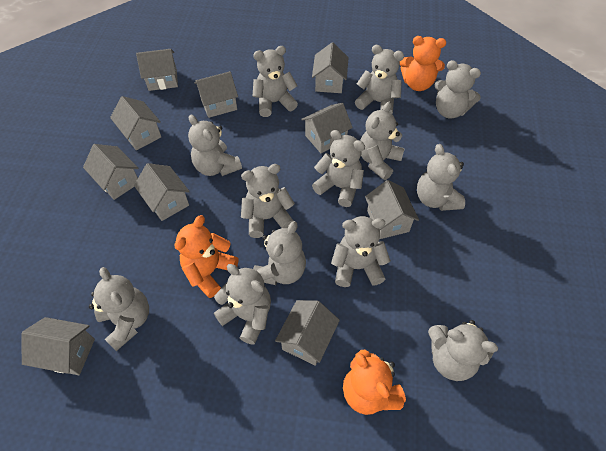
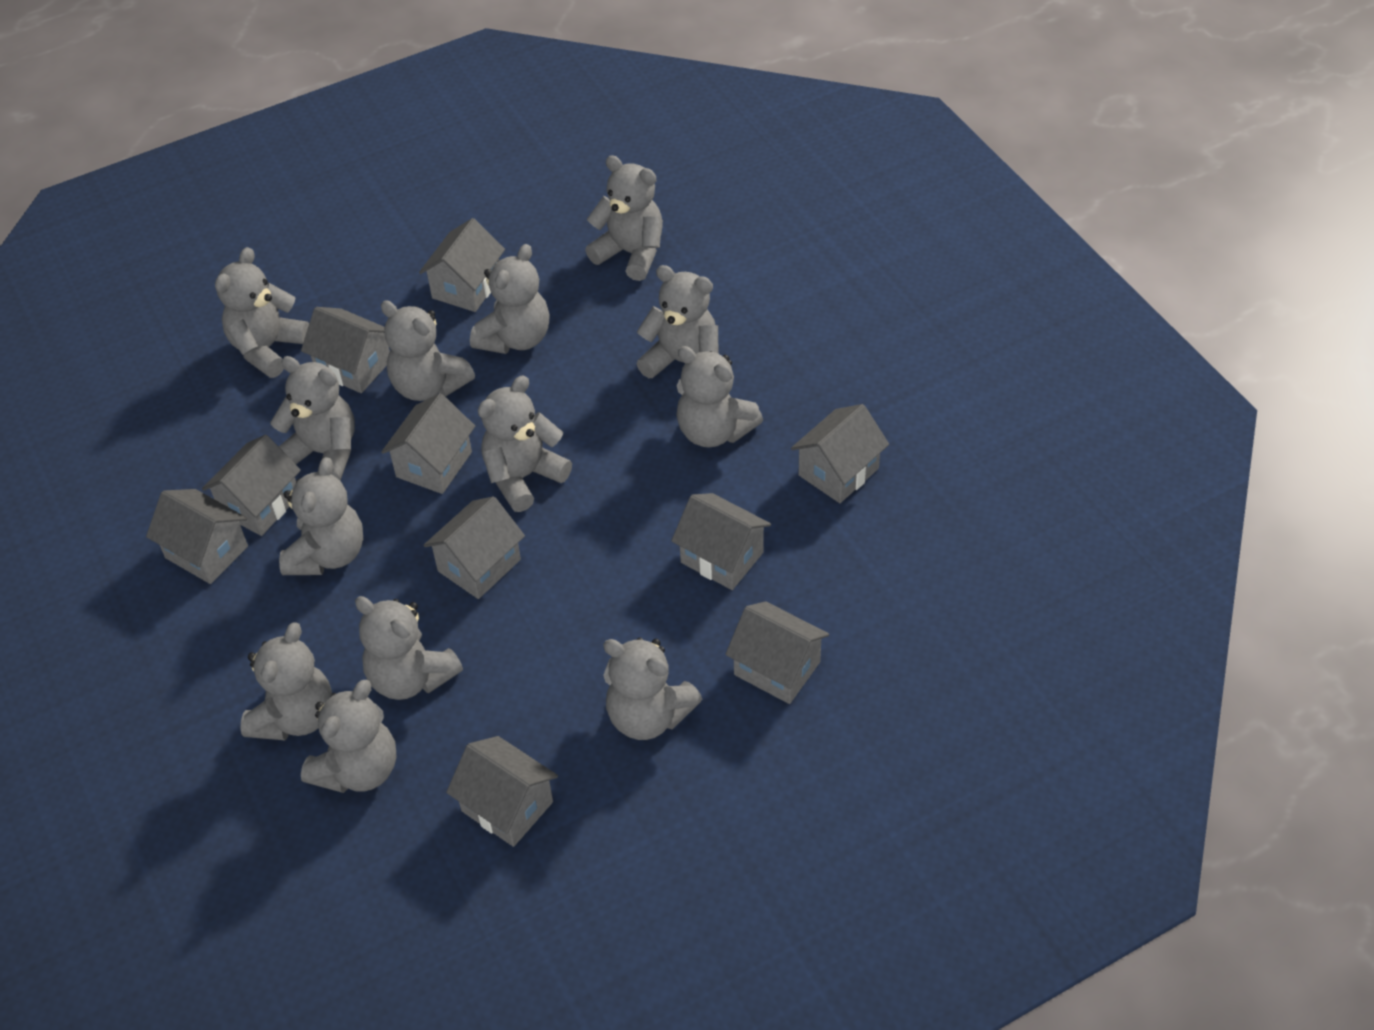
orange teddy bear: [175,215,238,298] [343,350,406,415] [400,36,446,91] = 3 -> none = 0

